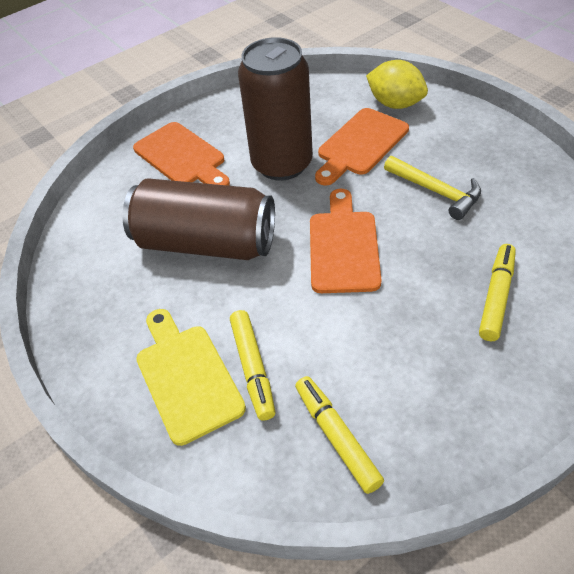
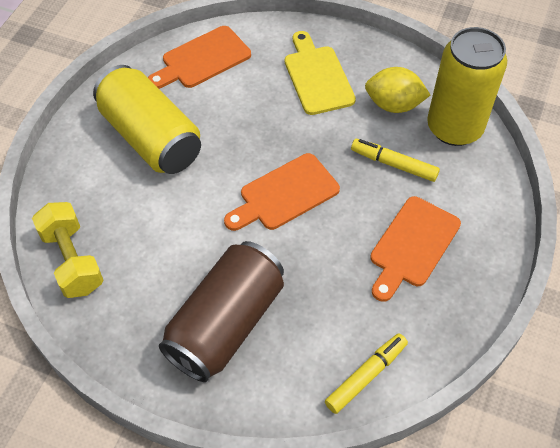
brown can: [123,178,275,260] [238,37,313,181] = 2 -> [159,241,284,382] = 1
yellow can: none = 0 -> [93,65,201,174] [427,27,507,146] = 2
yellow dumbbell: none = 0 -> [32,202,103,298] = 1
yellow hammer: [384,156,481,220] = 1 -> none = 0
yellow marker: [230,310,275,421] [295,376,384,494] [479,244,516,341] = 3 -> [325,333,408,414] [351,139,440,182] = 2

